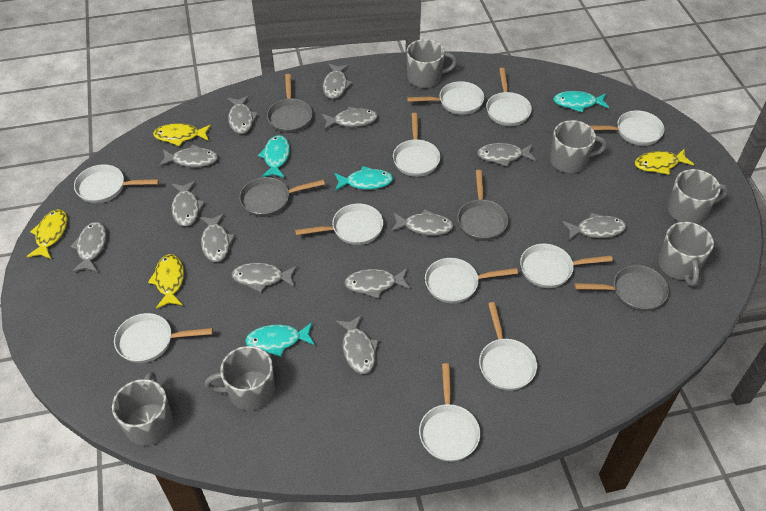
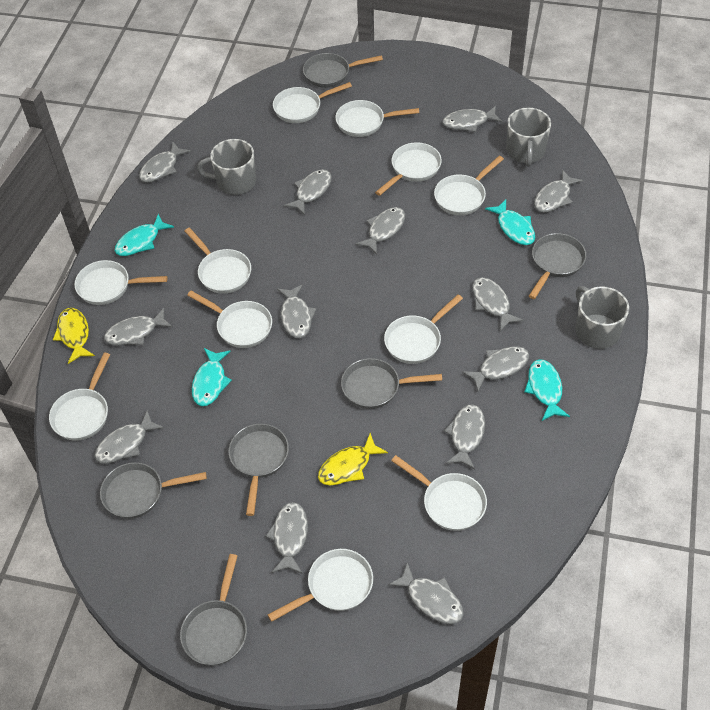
grey mug: [112,372,173,446] [204,346,275,410] [407,39,457,88] [550,120,607,173] [658,222,714,286] [667,169,728,224] = 6 -> [197,139,256,195] [506,107,551,167] [576,286,629,349] = 3
grey pan: [239,177,325,217] [267,74,313,133] [457,170,508,241] [575,265,669,311] = 4 -> [100,462,207,519] [180,554,247,666] [229,424,289,516] [303,53,383,88] [341,358,442,409] [529,233,586,299] = 6
yellow fish: [26,209,67,259] [148,254,184,309] [153,123,211,146] [635,149,694,175] = 4 -> [53,308,95,364] [318,433,388,485] = 2

